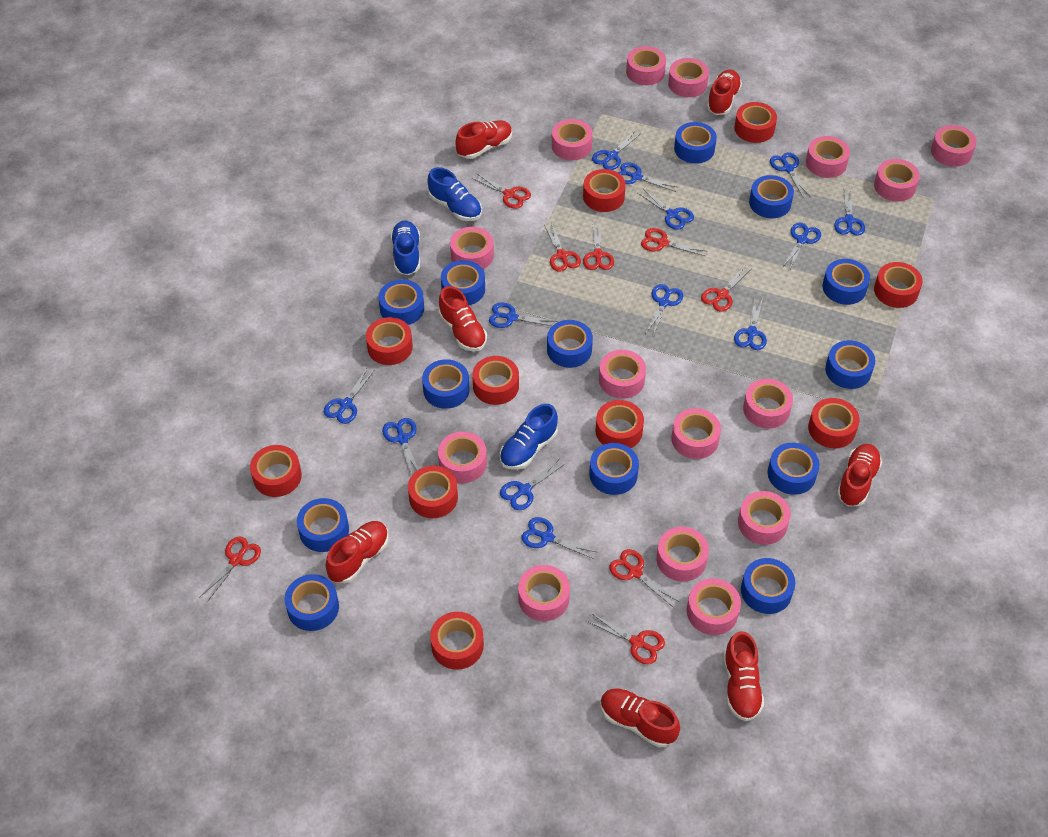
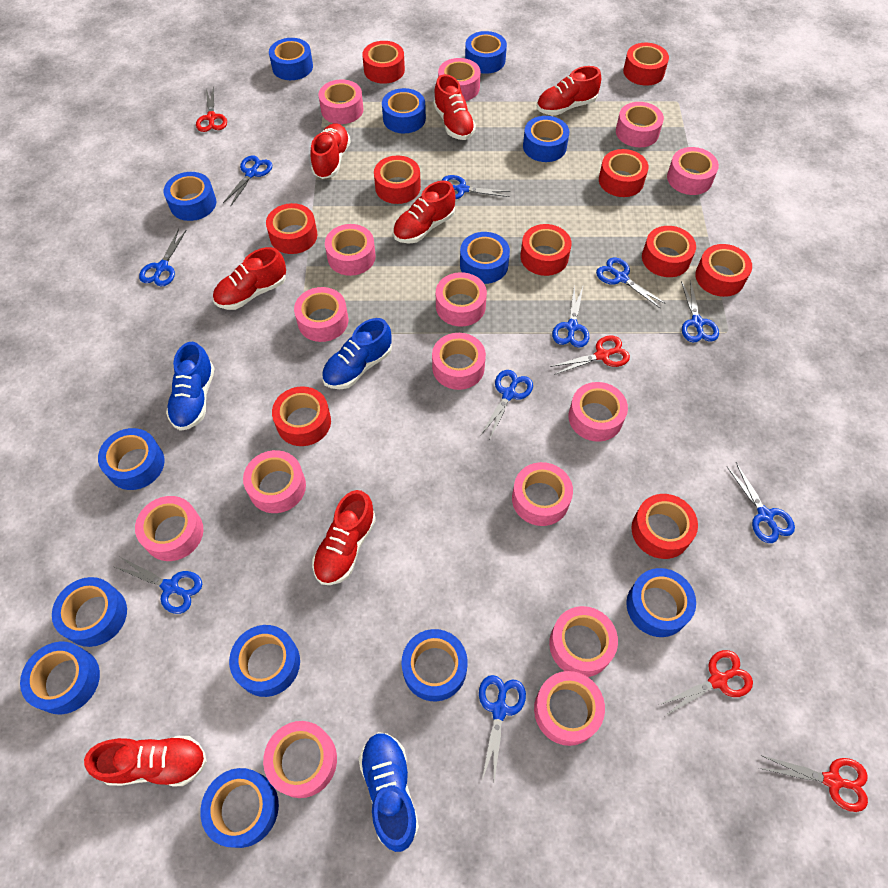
blue scissors: [324,368,374,424] [382,418,418,476] [489,302,556,328] [500,459,566,510] [521,517,596,559] [592,131,640,170] [618,163,679,192] [638,189,694,230] [645,284,683,336] [734,298,767,350] [770,152,810,198] [783,223,821,269] [834,189,865,236] = 13 -> [115,557,202,614] [139,229,186,286] [223,156,272,206] [442,175,511,199] [479,675,526,782] [480,370,533,439] [552,286,589,348] [596,258,666,309] [681,279,719,343] [727,463,795,543] = 10
red scissors: [199,536,261,602] [472,173,531,209] [544,222,581,272] [583,221,614,270] [587,613,665,664] [609,549,679,607] [641,228,708,256] [701,266,751,312] = 8 -> [196,86,227,132] [550,335,630,375] [659,650,753,716] [759,755,868,812] = 4

